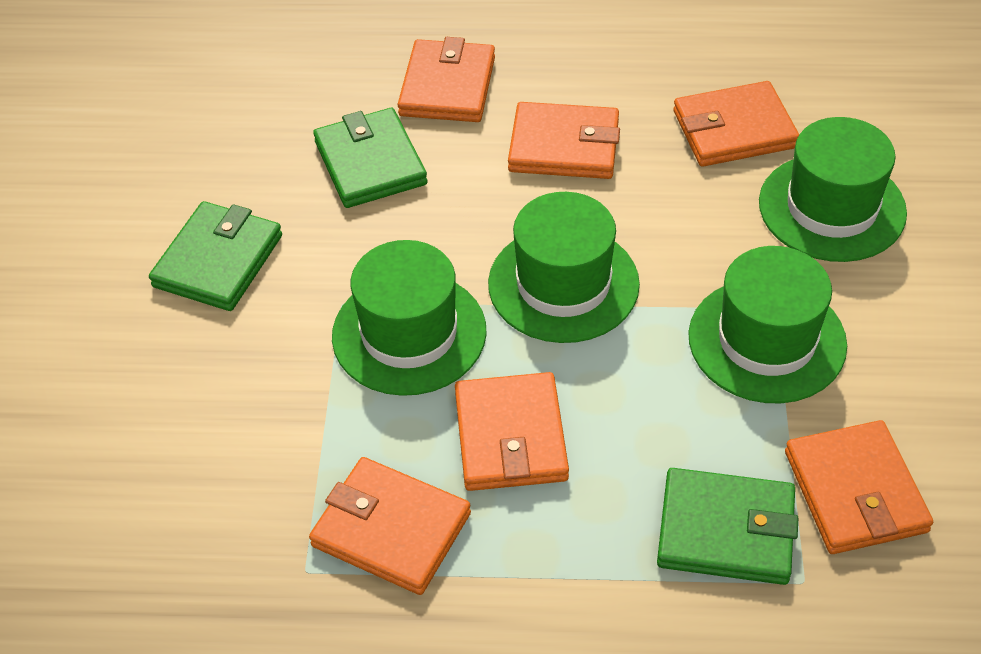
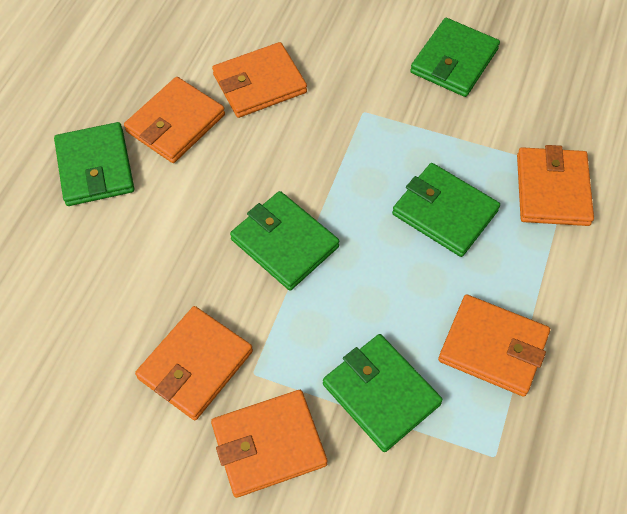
green hat: [332,240,487,396] [488,192,640,343] [688,246,847,403] [759,117,907,262] = 4 -> none = 0
green wallet: [149,201,282,311] [313,108,427,208] [657,468,798,585] = 3 -> [54,122,134,206] [230,191,339,290] [323,334,443,452] [392,163,500,257] [410,18,500,97] = 5

